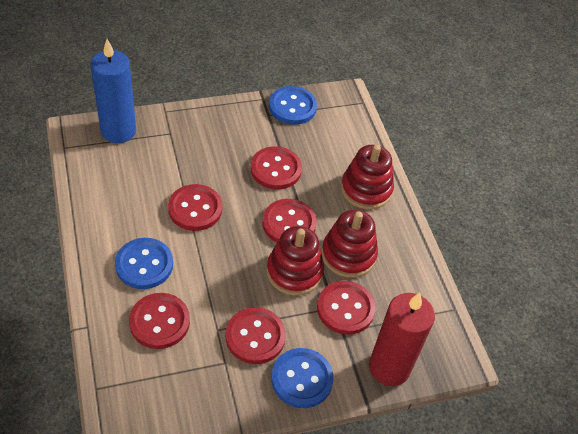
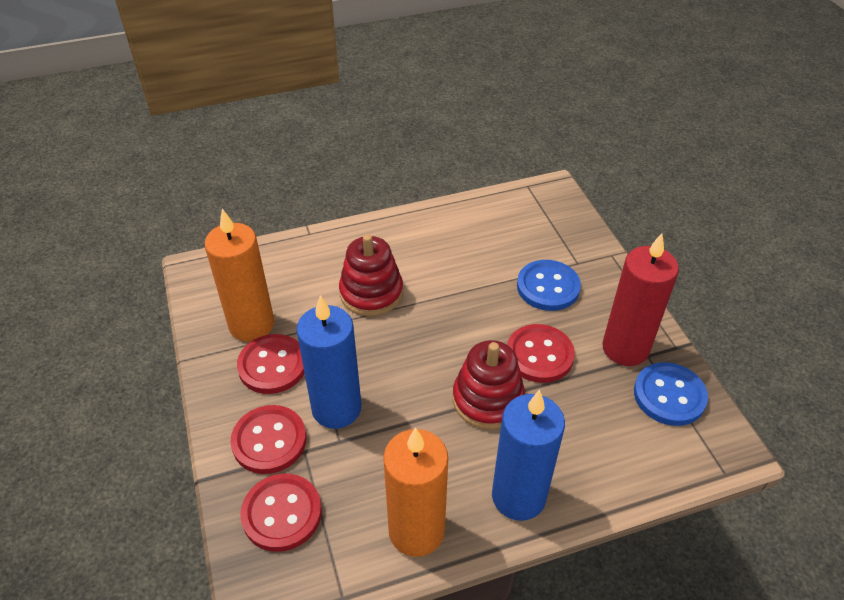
blue button: [115,238,173,289] [269,86,317,125] [271,348,334,408] = 3 -> [517,260,581,311] [634,362,708,426] = 2
blue candle: [90,39,136,143] = 1 -> [296,295,362,429] [492,390,565,521] = 2
orange candle: none = 0 -> [205,209,274,342] [383,428,448,557] = 2
red button: [129,293,190,349] [168,184,223,231] [226,307,286,364] [251,146,302,190] [263,199,317,243] [317,281,376,335] = 6 -> [230,405,306,474] [237,334,304,394] [240,474,322,552] [507,324,575,383] = 4
red stacking toy: [267,226,324,296] [321,209,378,278] [341,145,394,209] = 3 -> [339,234,403,316] [453,340,525,430] = 2

